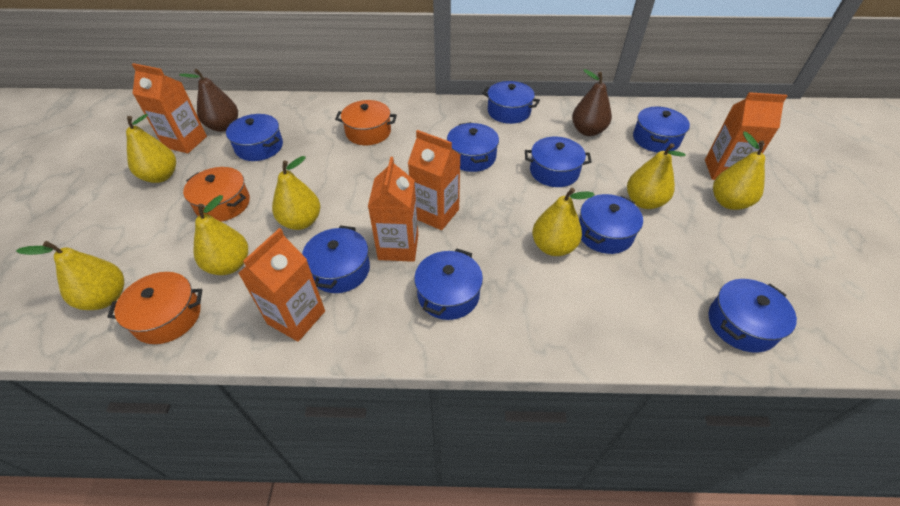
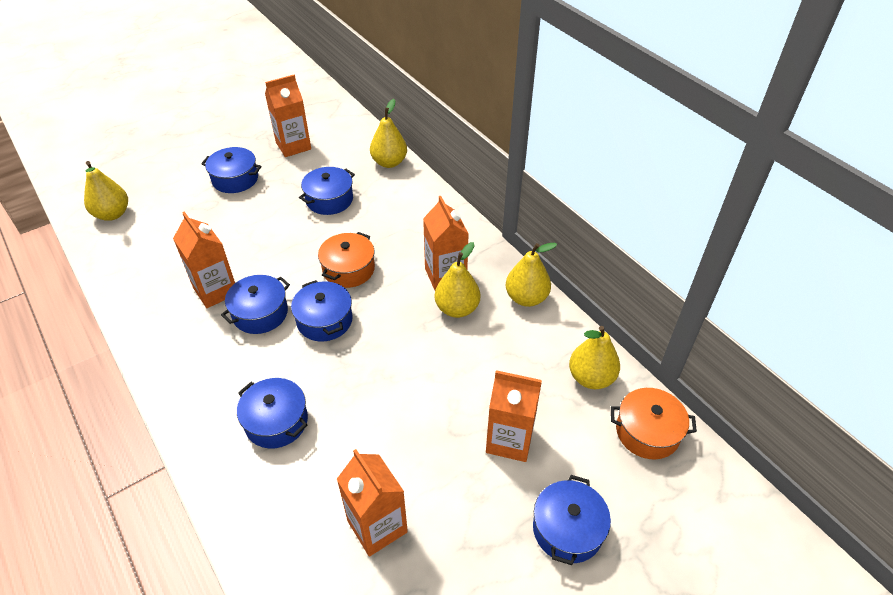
blue pot: [226,114,283,161] [302,225,370,293] [414,249,483,320] [447,122,499,172] [482,81,540,124] [525,137,592,187] [579,194,643,254] [633,106,690,153] [709,279,797,353] = 9 -> [201,147,262,193] [221,275,290,334] [237,378,308,448] [291,280,353,341] [299,167,355,215] [533,475,611,565] = 6
brown pear: [179,69,238,132] [572,69,612,136] = 2 -> none = 0
orange pot: [107,272,202,344] [183,167,250,222] [335,100,397,145] = 3 -> [318,232,375,288] [611,388,697,459] = 2
yellow pear: [16,241,124,310] [126,114,176,183] [193,195,248,275] [272,156,320,230] [532,188,595,256] [627,143,686,209] [713,132,765,210] = 7 -> [84,161,128,221] [370,99,407,168] [435,242,480,318] [506,243,557,307] [569,326,620,389] = 5

